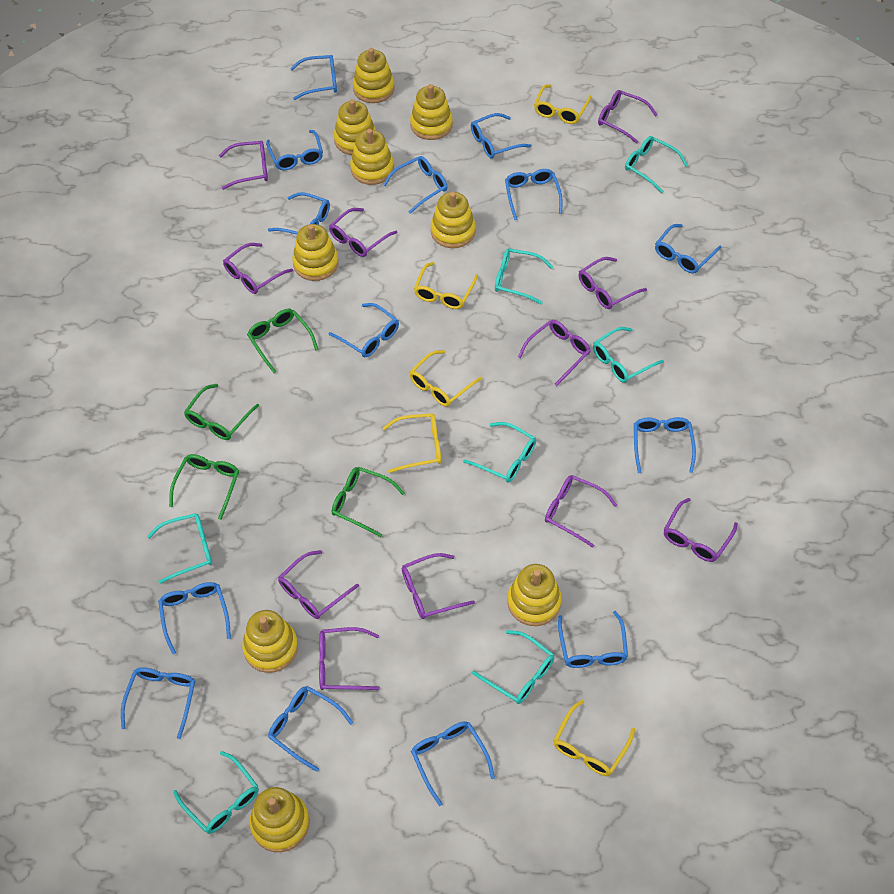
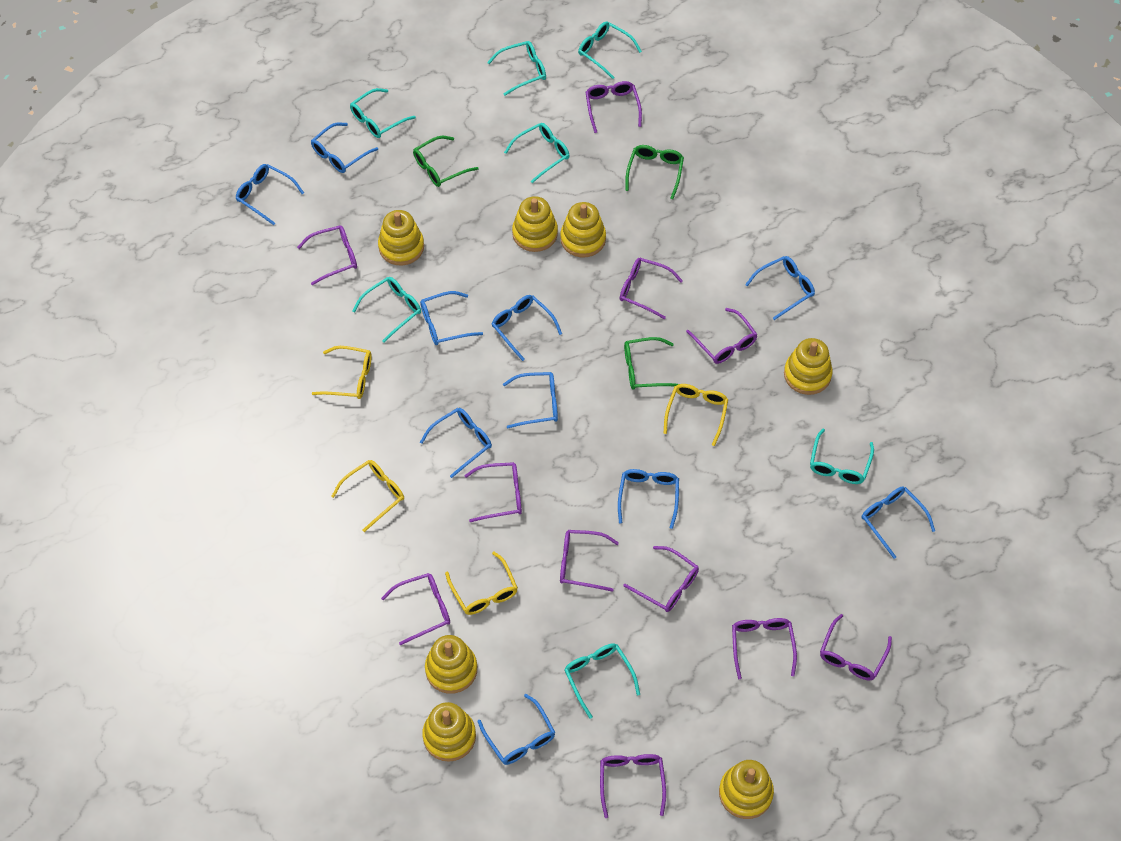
blue glasses: [121,667,195,739] [158,582,231,654] [266,130,323,170] [268,192,330,235] [268,686,353,772] [290,55,337,100] [329,303,399,357] [383,156,448,214] [411,721,495,806] [471,113,532,159] [505,169,563,220] [558,611,628,668] [634,417,696,473] [655,224,721,274] = 14 -> [235,164,304,225] [311,122,378,173] [420,291,483,345] [420,408,492,478] [478,694,555,765] [492,295,562,361] [503,372,558,429] [618,469,679,529] [745,256,815,320] [862,487,935,559] = 10
green glasses: [169,454,239,520] [184,384,259,440] [247,309,319,373] [332,467,405,537] = 4 -> [413,136,478,187] [624,337,678,390] [625,145,684,199] = 3
yellow glasses: [383,413,441,473] [409,350,482,407] [414,262,478,309] [534,84,592,124] [553,699,635,776] = 5 -> [312,346,372,399] [331,460,404,532] [445,552,518,615] [664,384,728,446] = 4
yellow stacking toy: [242,610,298,673] [250,787,310,852] [292,224,339,281] [334,99,376,155] [350,129,394,185] [353,48,395,103] [410,84,453,140] [431,192,476,248] [507,564,562,626] = 9 -> [378,210,424,265] [422,702,476,762] [425,635,477,694] [512,196,558,252] [560,202,606,258] [719,760,774,819] [784,338,833,395] = 7

